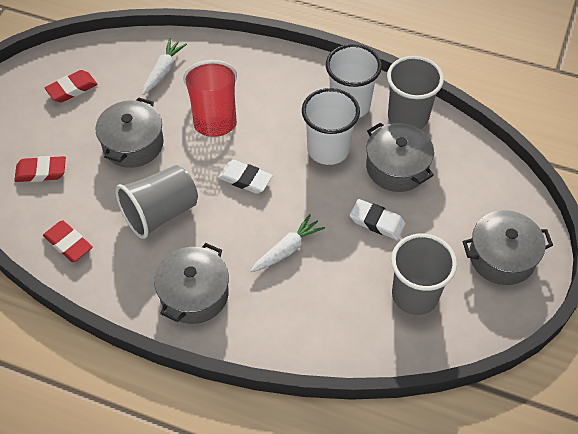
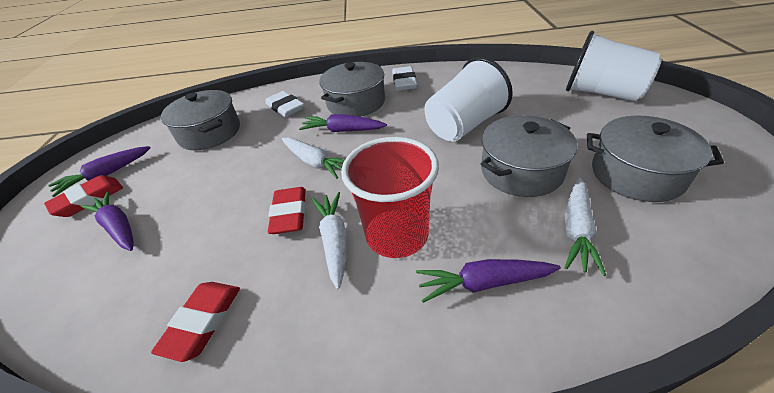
grey cup: [115,165,198,239] [387,56,444,129] [391,234,457,315] = 3 -> none = 0
purple carrot: none = 0 -> [48,146,151,197] [81,191,134,251] [299,114,387,132] [416,259,561,303] = 4
white carrot: [142,38,187,95] [251,214,325,272] = 2 -> [282,137,345,179] [312,192,347,289] [564,177,606,276] = 3

